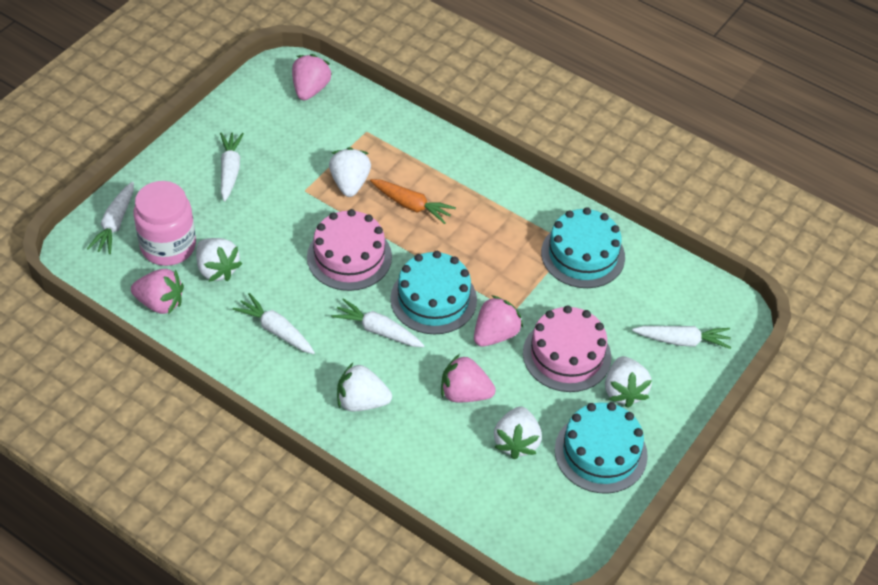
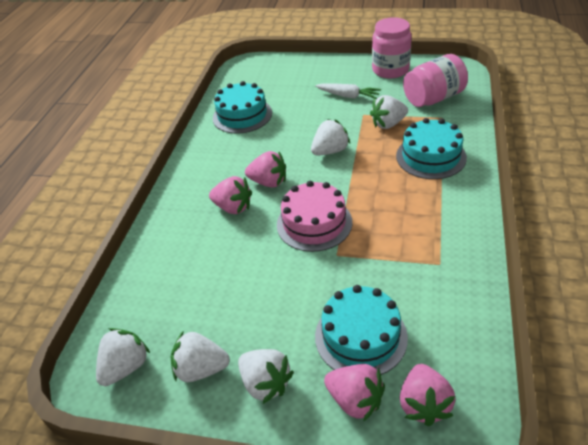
orange carrot: [370,179,456,224] = 1 -> none = 0
pink cake: [307,209,392,291] [523,305,611,392] = 2 -> [277,181,352,252] = 1
pink jar: [134,181,196,266] = 1 -> [372,17,412,78] [403,54,468,107] = 2
white carrot: [87,182,134,254] [220,132,244,202] [232,293,315,354] [331,298,425,347] [632,326,732,349] = 5 -> [315,83,381,99] = 1

